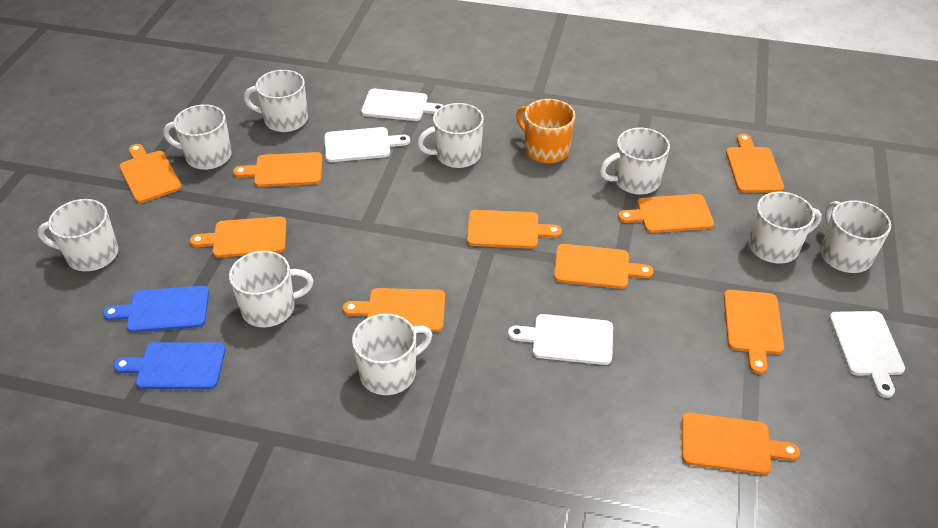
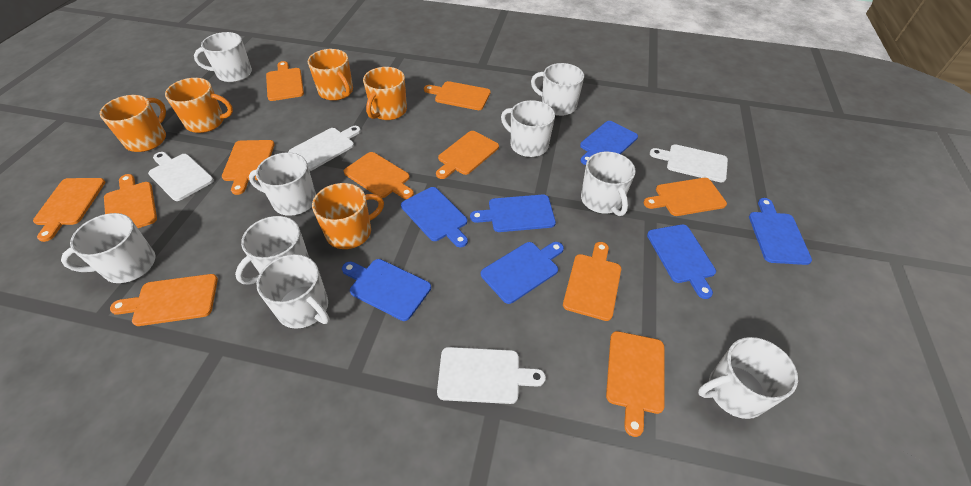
blue cutting board: [103,286,209,333] [113,342,226,389] = 2 -> [342,259,431,321] [401,187,468,247] [470,194,556,232] [481,242,564,304] [580,121,638,165] [647,224,716,299] [749,198,812,265] = 7
orange cutting board: [119,144,182,203] [190,217,286,258] [233,152,322,187] [343,288,445,332] [467,210,562,249] [554,244,654,289] [618,194,714,233] [682,413,800,475] [724,290,784,374] [726,133,784,193] = 10 -> [33,178,105,242] [104,174,157,228] [110,274,218,326] [222,140,275,195] [266,61,304,101] [344,152,414,199] [424,81,491,110] [436,131,499,179] [563,242,621,321] [606,331,665,437] [644,178,727,216] = 11
orange mug: [516,99,575,164] = 1 -> [100,95,166,152] [165,78,233,133] [308,49,353,101] [312,183,384,249] [363,67,407,120] = 5

